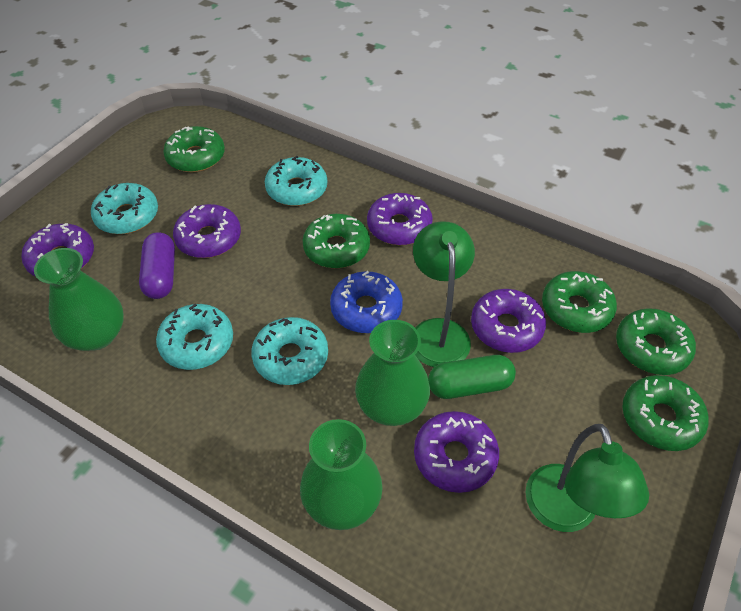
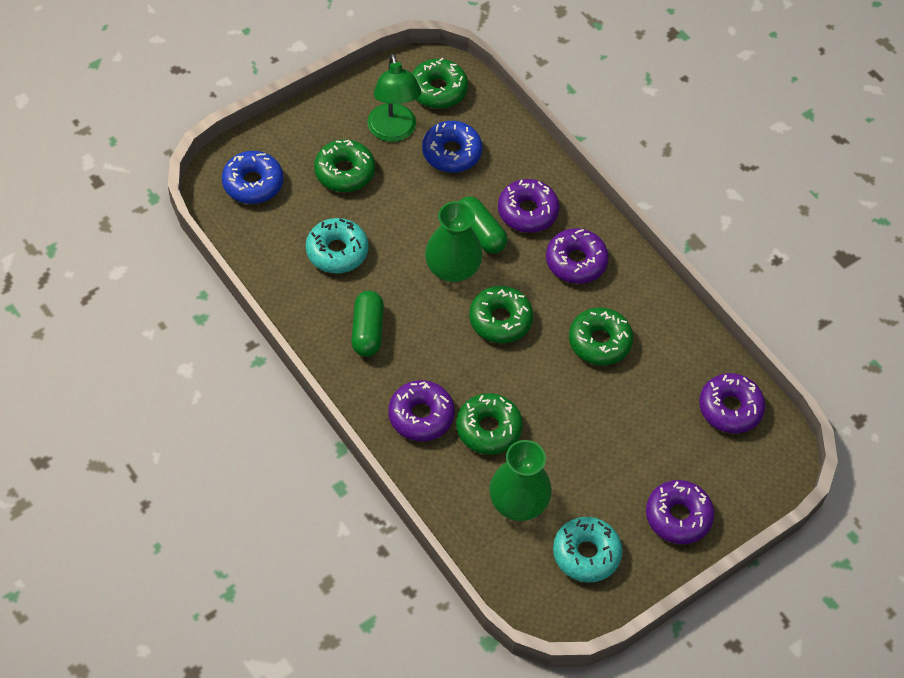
blue donut: [330,271,403,333] = 1 -> [222,151,283,204] [422,121,483,173] = 2
green capsule: [428,355,516,399] = 1 -> [352,291,384,357] [460,197,507,254] = 2
green lamp: [413,221,475,367] [525,424,649,532] = 2 -> [367,53,421,142] = 1
green vase: [34,248,124,351] [300,419,383,530] [355,320,430,426] = 3 -> [425,201,483,282] [489,440,552,521] = 2
purple capsule: [139,232,175,299] = 1 -> none = 0
turquoise donut: [91,183,158,234] [156,304,233,370] [251,317,328,385] [265,156,327,206] = 4 -> [306,218,369,273] [553,517,623,583] = 2

